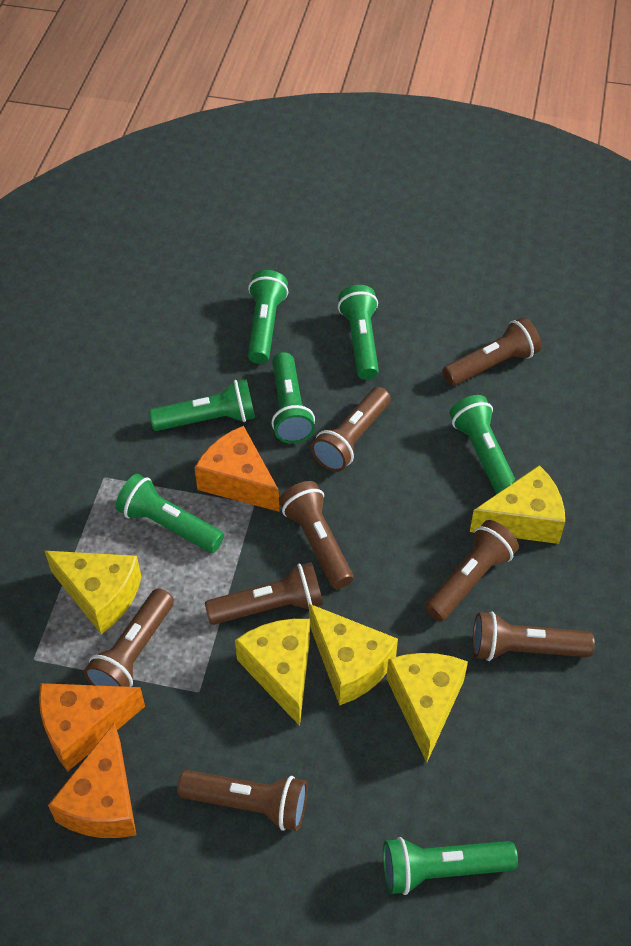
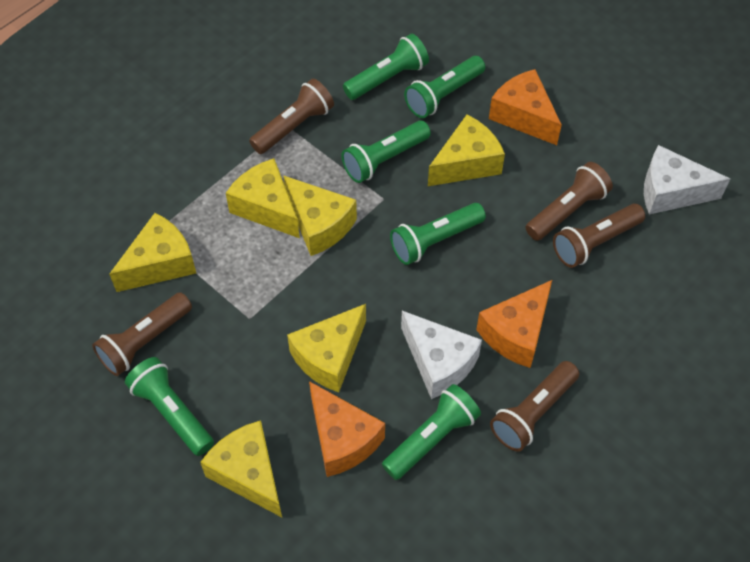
brown flashlight: [84,589,174,687] [177,770,307,831] [205,562,323,625] [279,481,353,589] [311,387,391,472] [425,520,519,621] [443,317,541,386] [473,611,595,661] = 8 -> [92,292,192,376] [249,79,334,154] [490,361,579,452] [525,162,613,241] [553,204,645,268] = 5
green flashlight: [116,474,224,553] [149,379,255,431] [248,270,288,364] [271,352,315,443] [338,285,379,380] [383,837,518,895] [450,395,516,494] = 7 -> [125,357,214,456] [341,121,431,183] [343,34,429,100] [382,384,481,480] [390,203,486,265] [404,56,485,118] = 6
white cheese: none = 0 -> [401,311,482,399] [644,145,730,214] = 2
yellow cheese: [45,551,141,634] [235,619,310,726] [309,604,398,706] [387,653,468,763] [470,465,565,544] = 5 -> [109,213,196,292] [200,420,282,517] [226,158,300,238] [283,175,357,256] [287,304,366,392] [428,115,505,186] = 6

